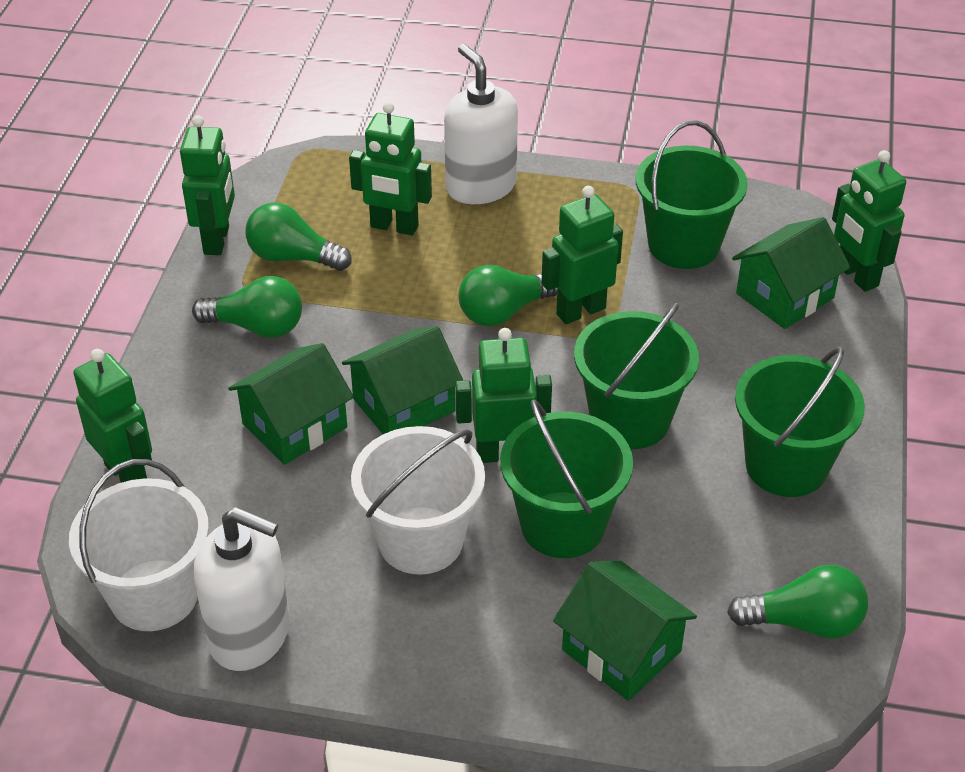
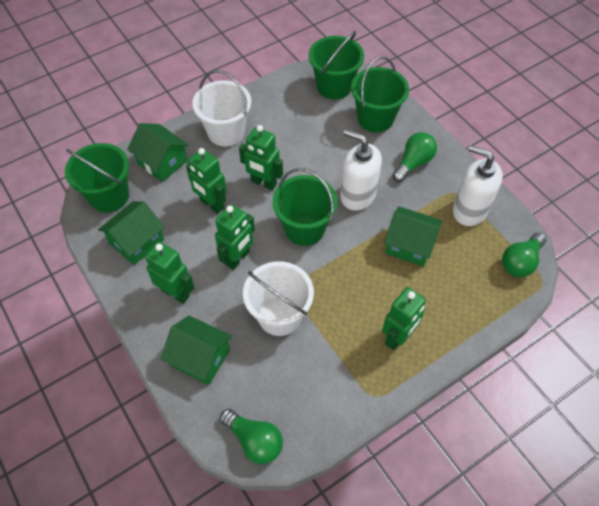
green light bulb: [192,276,302,338] [246,202,352,271] [458,265,557,326] [727,565,868,639] = 4 -> [220,409,283,464] [392,132,437,182] [502,232,546,277] = 3
green robot: [73,349,152,483] [180,115,235,255] [349,102,432,235] [455,328,552,463] [541,186,623,324] [832,150,906,292] = 6 -> [145,242,195,304] [186,148,227,214] [215,204,255,270] [239,125,283,190] [382,287,426,350] = 5

